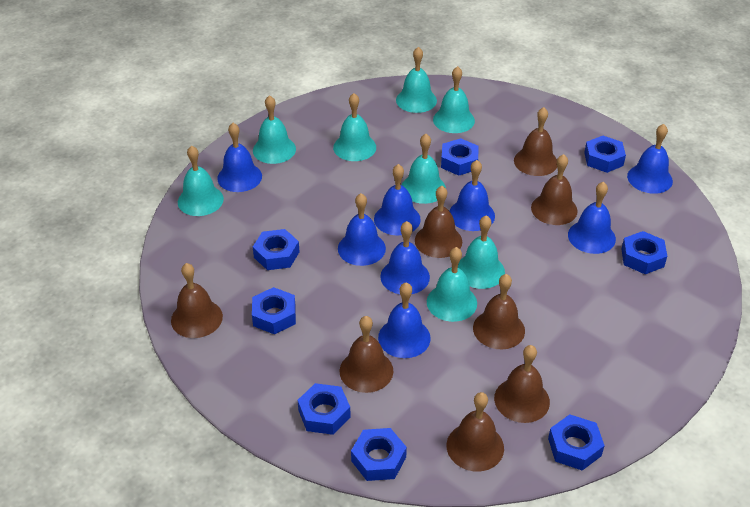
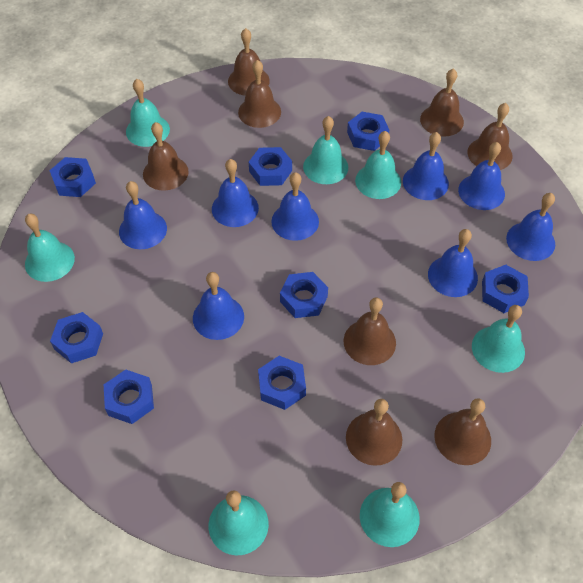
turquoise bell: [178,145,224,216] [253,95,296,164] [333,93,376,161] [396,47,437,113] [402,134,446,204] [427,247,477,322] [433,66,475,133] [458,215,505,289] = 8 -> [25,213,75,282] [126,79,170,147] [209,490,269,555] [303,116,348,184] [355,131,401,199] [360,482,420,547] [472,305,525,373] = 7

